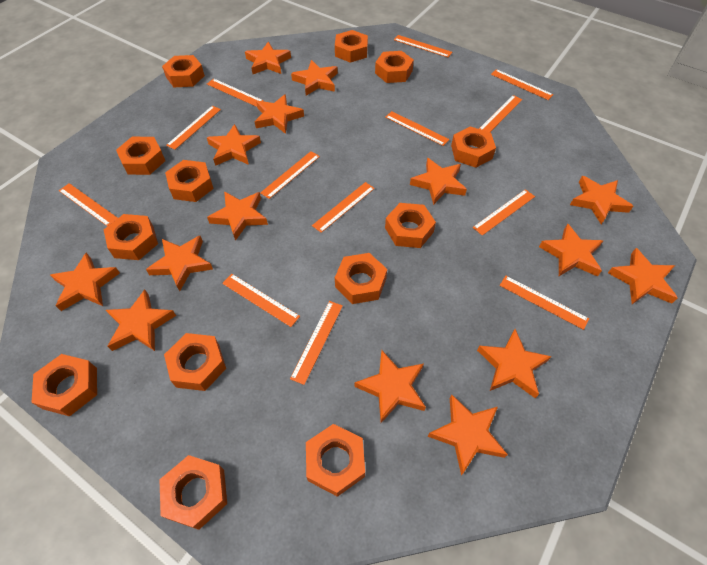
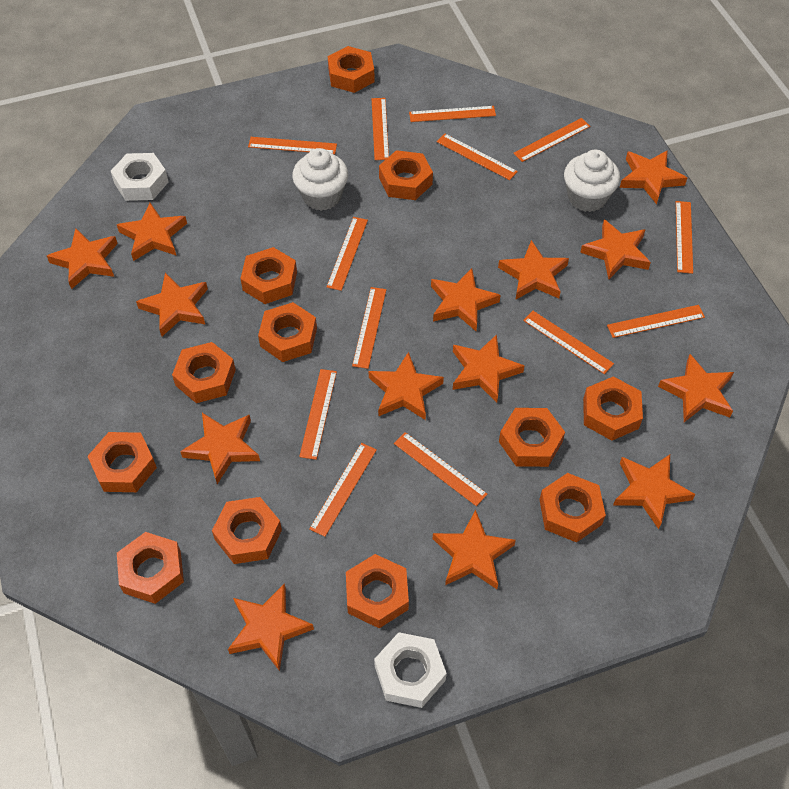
orange nut: [31,354,97,416] [104,214,158,260] [116,137,165,175] [159,455,227,530] [162,55,205,87] [164,333,226,391] [165,160,214,202] [306,424,365,497] [335,30,368,63] [335,253,387,304] [375,51,414,83] [385,203,436,248] [451,126,496,168] = 13 -> [87,432,157,492] [117,532,184,604] [172,342,236,403] [212,497,282,564] [240,247,297,304] [258,302,317,362] [328,46,375,93] [346,554,409,628] [379,150,433,200] [499,408,565,467] [539,473,606,543] [583,376,643,441] = 12
orange star: [50,252,120,311] [106,290,176,351] [146,236,213,291] [207,124,261,166] [207,192,268,241] [245,42,291,74] [255,94,304,134] [291,60,338,96] [355,350,426,423] [410,158,467,205] [428,394,508,475] [477,329,552,398] [539,223,603,277] [570,176,633,224] [608,248,678,304] = 15 -> [47,228,118,289] [117,203,187,261] [136,273,208,336] [180,413,260,484] [228,583,314,671] [369,352,444,420] [431,268,501,331] [433,510,516,589] [453,334,525,403] [498,240,569,300] [580,219,651,279] [613,454,696,529] [620,150,687,204] [658,354,734,422] = 14
white cupcake: none = 0 -> [292,148,348,211] [564,150,620,212] = 2
white nut: none = 0 -> [111,153,169,201] [374,632,447,708] = 2

